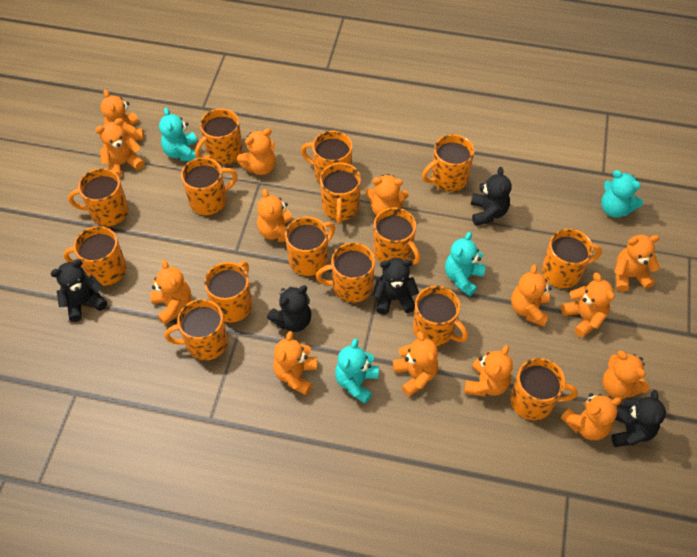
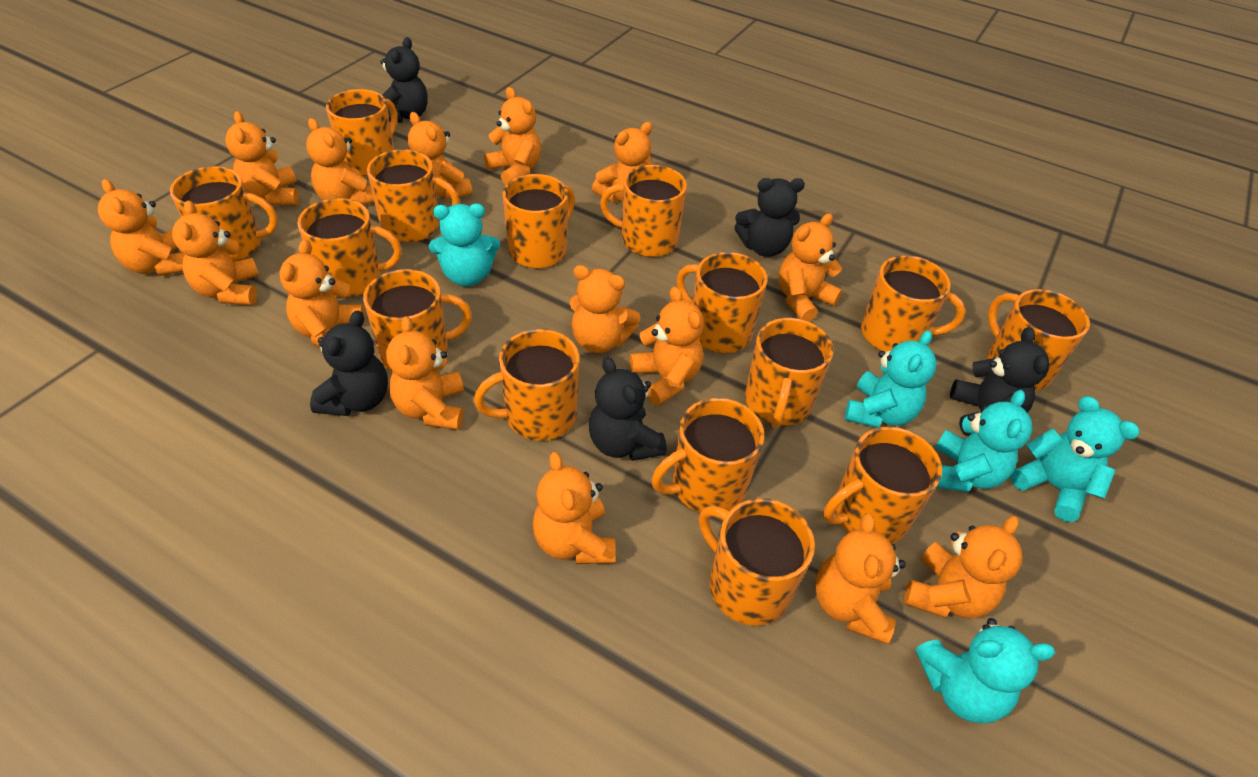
orange teddy bear: [95,118,144,178] [101,89,144,140] [150,260,191,325] [237,128,276,175] [257,189,292,242] [273,331,317,395] [365,174,409,216] [393,331,438,397] [464,345,513,397] [511,264,552,326] [561,273,614,338] [561,393,622,440] [602,350,650,399] [614,235,660,292] = 14 -> [98,179,185,276] [172,200,259,305] [225,111,299,205] [280,239,365,347] [306,118,374,205] [386,316,464,430] [408,112,472,200] [484,87,541,185] [533,452,615,564] [569,265,641,353] [592,122,653,203] [630,287,704,406] [779,213,842,322] [815,513,906,644] [904,516,1023,618] = 15
turquoise teddy bear: [159,108,197,161] [335,338,379,404] [445,232,486,297] [601,170,643,218] = 4 -> [429,203,500,286] [845,330,937,428] [915,618,1055,724] [935,390,1033,492] [1010,396,1140,522] = 5

